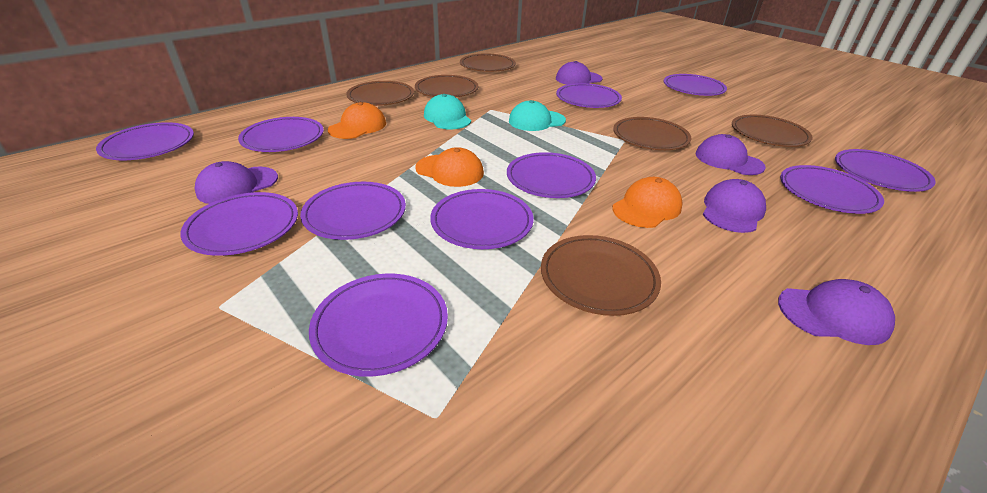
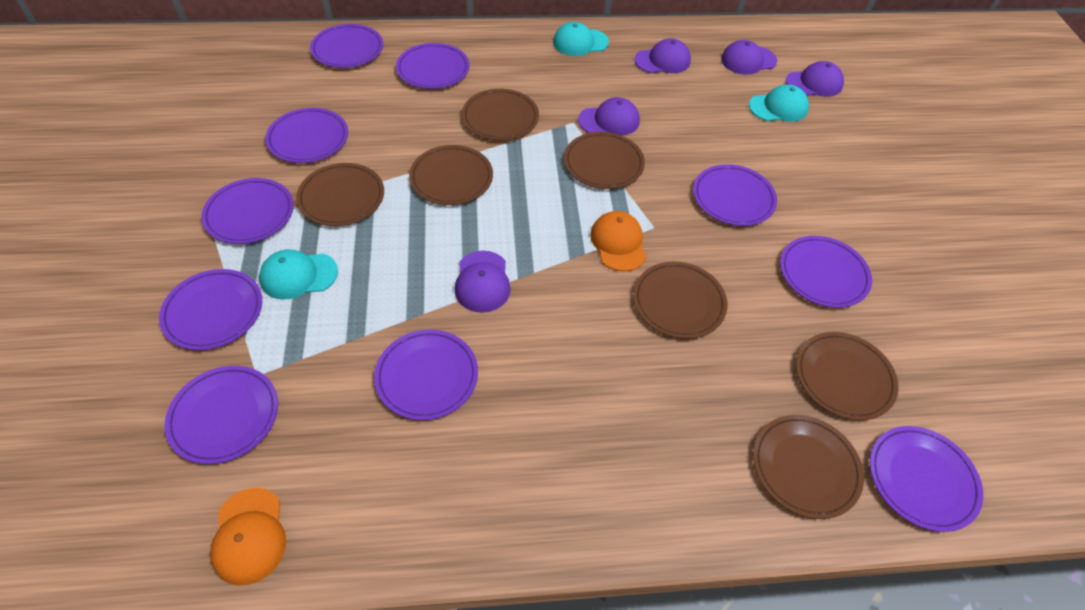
brown plate: [346,81,414,106] [415,75,478,97] [460,53,516,72] [541,235,661,316] [613,117,691,150] [732,115,813,147] = 6 -> [296,163,384,226] [409,145,493,205] [462,89,539,141] [564,132,645,189] [633,262,727,339] [753,415,864,519] [796,332,899,420] = 7
orange cap: [328,102,386,139] [415,147,484,187] [612,177,683,228] = 3 -> [210,488,286,586] [590,211,646,271] = 2
purple plate: [96,122,194,160] [180,192,298,256] [238,117,324,152] [300,182,406,240] [309,274,448,377] [430,189,534,249] [507,152,596,198] [556,83,622,108] [663,74,727,96] [780,165,884,214] [835,149,936,192] = 11 -> [159,269,262,350] [165,366,278,464] [201,178,294,244] [265,108,348,163] [310,24,383,68] [374,330,478,420] [396,43,470,89] [693,164,777,226] [780,236,872,308] [870,426,983,532] = 10
turquoise cap: [424,94,471,129] [509,100,566,131] = 2 -> [259,250,338,299] [553,22,609,56] [749,85,809,122] = 3

